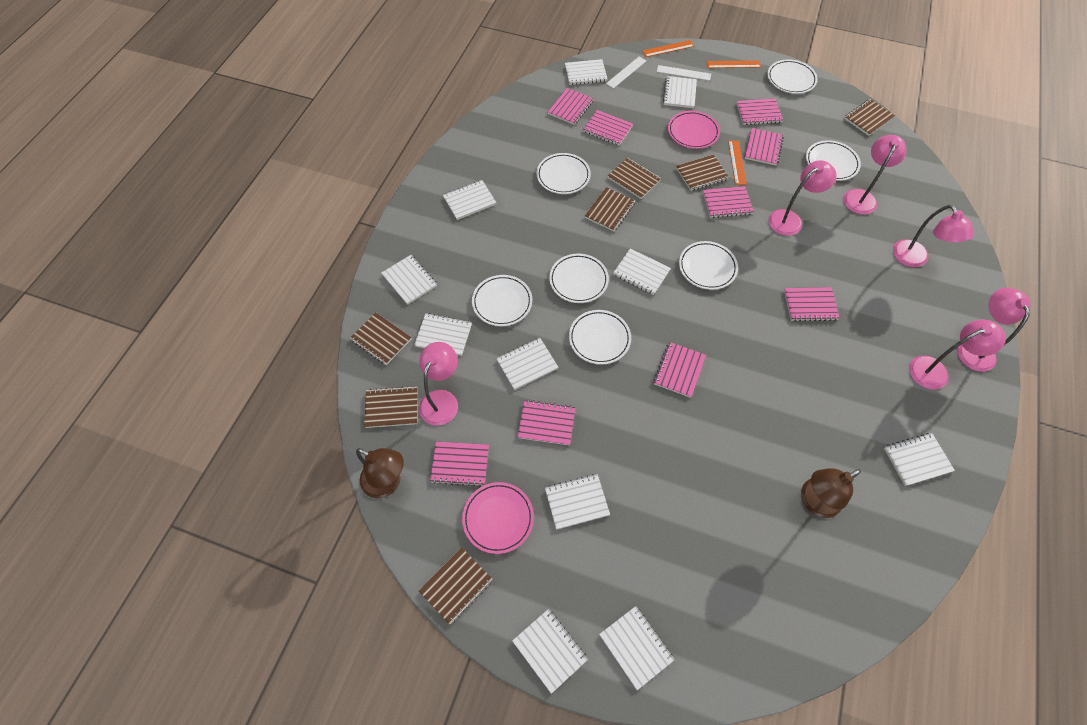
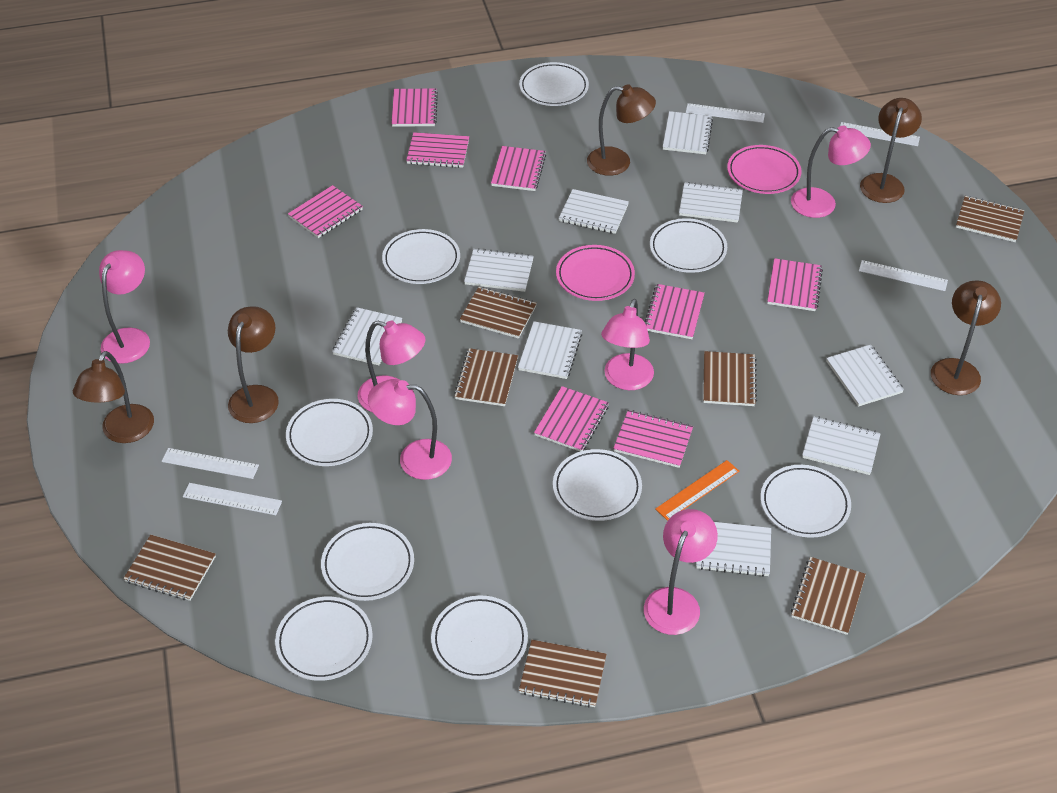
brown lamp: [356,448,404,498] [801,468,861,518] = 2 -> [73,351,154,443] [228,306,279,423] [587,84,656,176] [860,98,922,203] [931,280,1001,395] = 5
orange ruler: [642,40,694,57] [707,60,761,68] [728,141,747,185] = 3 -> [655,460,739,521] = 1
pink notebook: [430,442,489,486] [518,400,575,445] [548,88,594,125] [583,110,633,145] [654,342,706,398] [703,186,754,218] [736,98,783,125] [745,128,784,166] [784,287,840,321] = 9 -> [288,185,363,238] [391,88,438,127] [406,132,469,168] [491,146,546,191] [534,386,609,451] [613,410,693,468] [645,284,705,339] [767,258,823,311] = 8
white notebook: [381,255,437,305] [414,313,472,356] [443,180,496,220] [496,338,558,390] [512,609,588,694] [545,474,610,530] [565,59,608,85] [599,606,674,690] [613,248,671,295] [663,76,697,108] [884,433,955,486] = 11 -> [332,307,402,365] [464,248,534,292] [518,321,582,379] [559,189,629,234] [663,111,713,154] [679,182,743,223] [696,522,771,577] [802,416,881,475] [826,345,904,407] = 9
white plate: [472,275,532,326] [537,153,591,194] [549,254,609,303] [569,310,631,365] [679,241,738,290] [767,59,818,94] [806,140,861,181] = 7 -> [275,597,373,681] [286,399,373,466] [321,523,414,601] [382,229,460,284] [431,595,528,680] [519,62,589,106] [553,449,642,521] [650,218,727,273] [760,465,851,538] = 9
white ruler: [606,57,646,89] [657,65,711,81] = 2 -> [161,448,259,479] [183,483,282,515] [686,103,765,123] [840,122,920,146] [859,260,948,291] = 5

